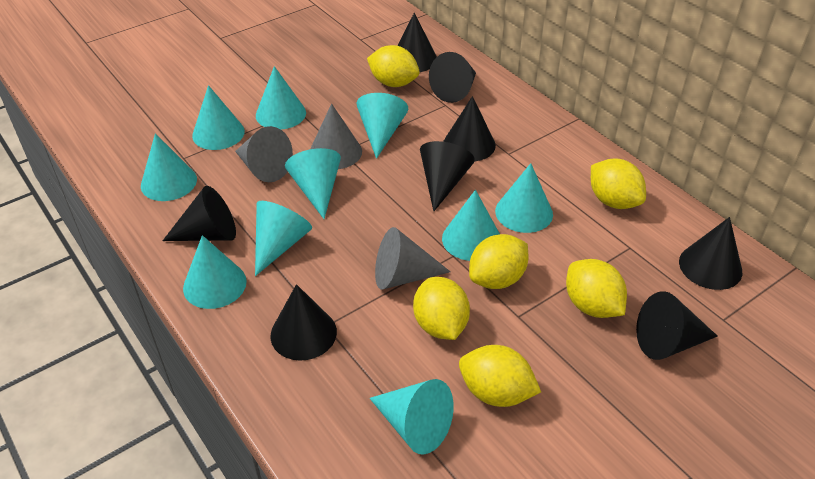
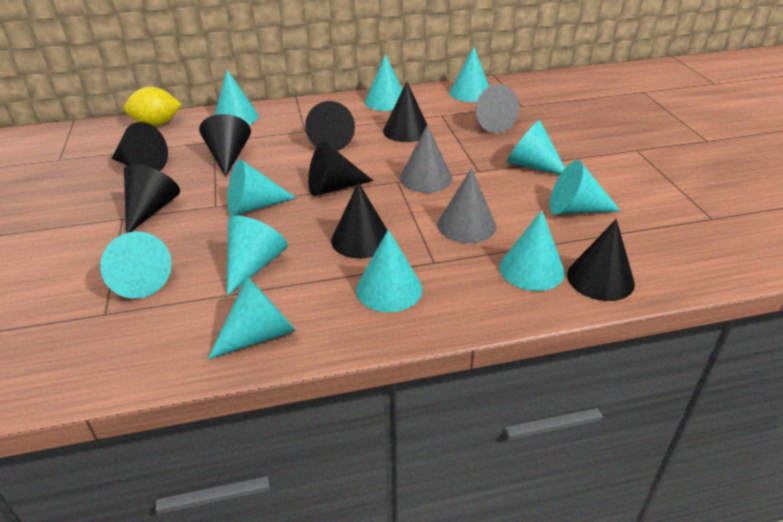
turquoise cone: [141,133,197,201] [183,235,247,309] [192,85,245,150] [255,201,312,276] [256,66,306,129] [285,148,341,219] [356,93,408,159] [369,379,454,455] [442,190,500,261] [495,163,553,233] = 10 -> [100,231,172,299] [208,276,296,359] [214,70,258,125] [227,159,296,216] [227,216,288,296] [356,229,422,312] [365,54,402,111] [449,47,489,102] [500,210,565,291] [507,120,565,175] [550,160,620,215] = 11
yellow lemon: [367,45,420,87] [413,277,470,340] [459,345,541,407] [469,234,528,289] [566,259,627,318] [591,158,646,209] = 6 -> [124,87,182,126] = 1

